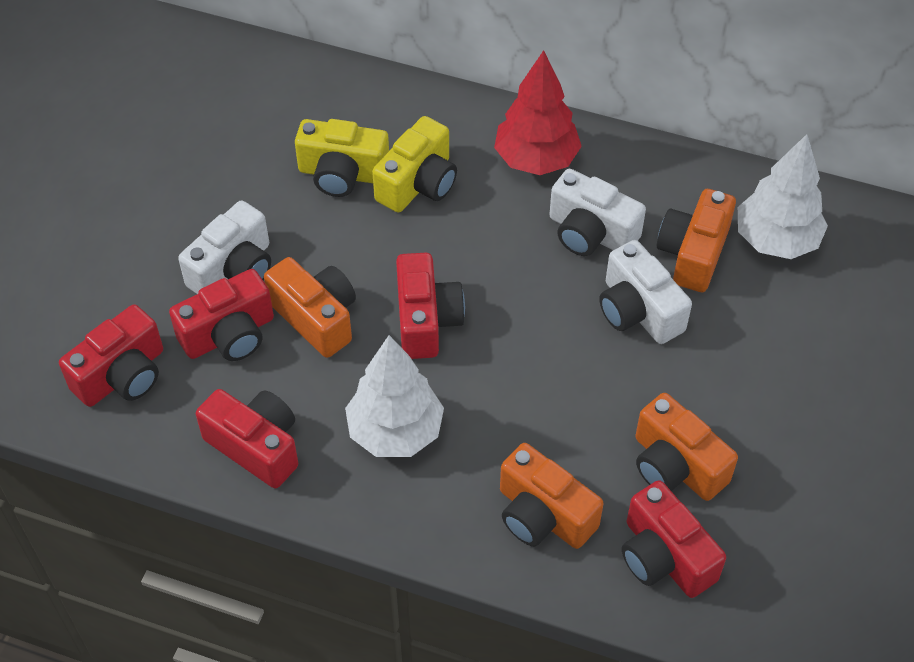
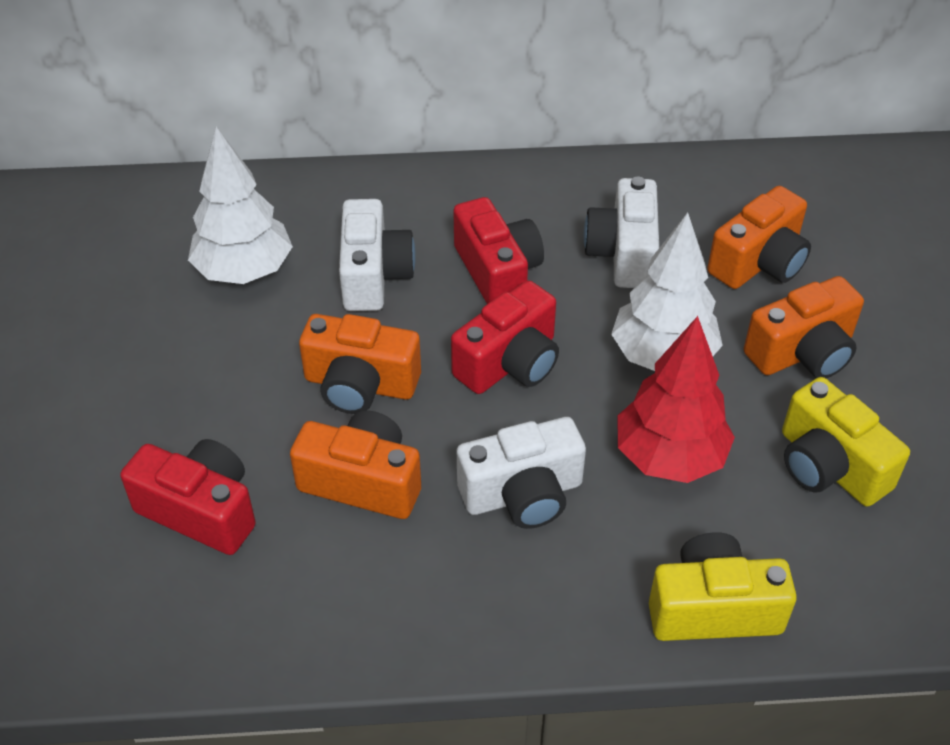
red camera: [59,305,163,407] [169,269,274,361] [196,389,298,488] [396,253,465,359] [622,480,726,598] = 5 -> [120,439,256,555] [451,280,559,394] [453,197,544,304] = 3

